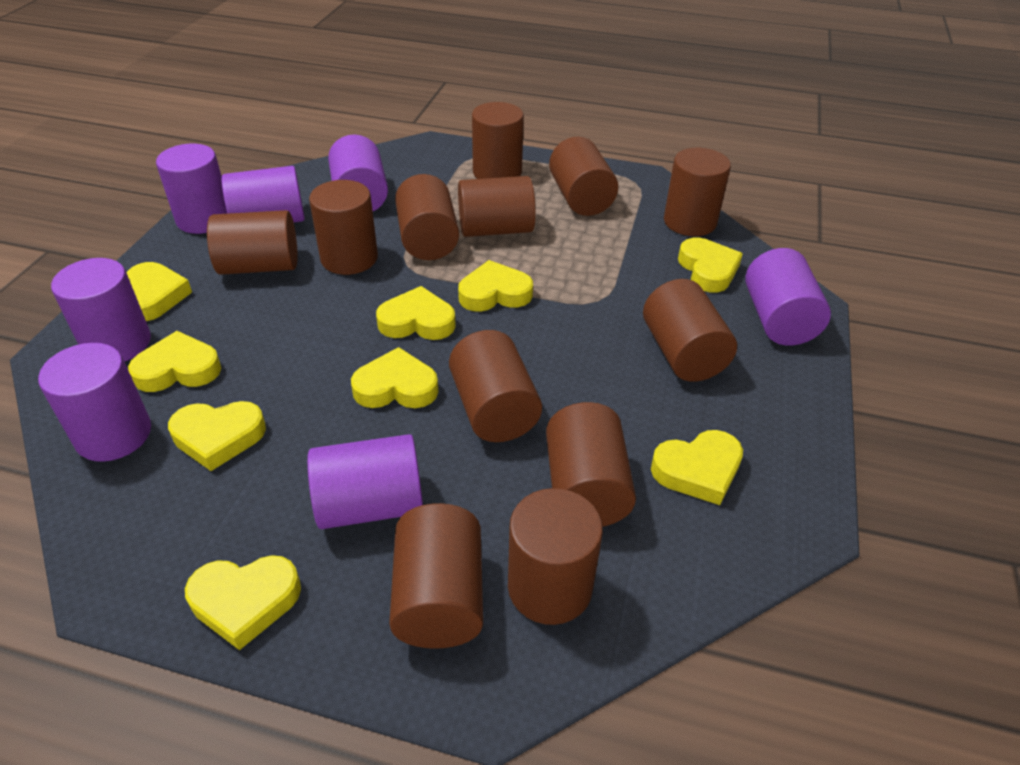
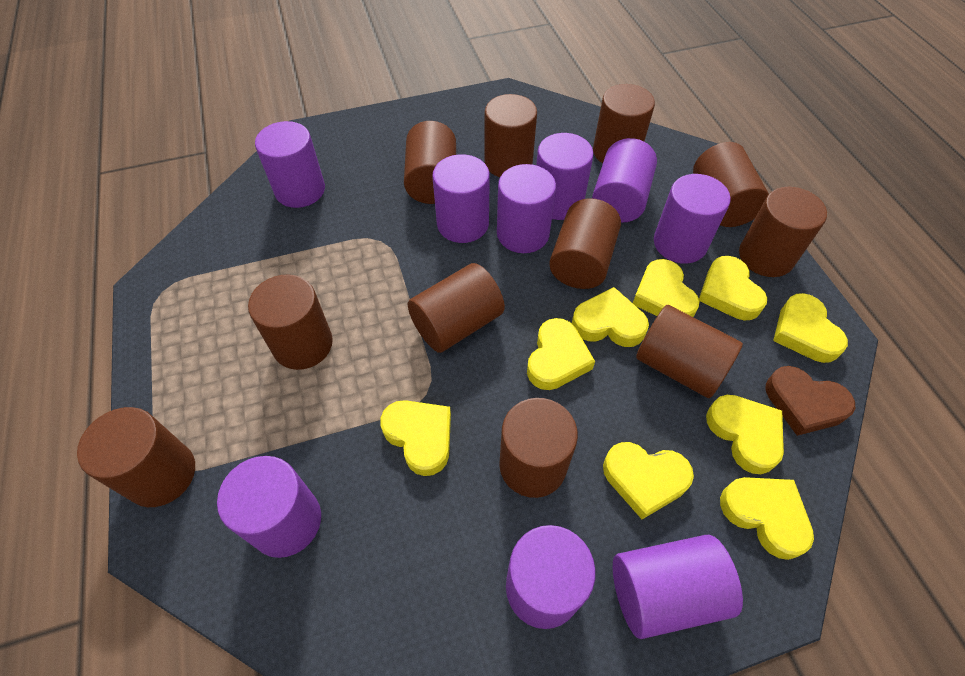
brown cylinder: [207,210,298,275] [309,180,378,275] [389,503,483,649] [395,174,459,260] [449,330,542,442] [458,176,536,237] [472,102,524,179] [508,488,603,625] [546,402,636,527] [549,137,618,216] [643,279,737,382] [664,148,731,236] = 12 -> [77,407,195,507] [248,275,333,370] [404,121,456,204] [408,263,505,353] [484,94,537,177] [499,398,578,498] [549,198,621,289] [593,84,655,163] [636,305,743,398] [693,142,769,227] [739,187,827,277] = 11
brown heart: none = 0 -> [766,366,855,436] = 1
purple cylinder: [38,343,151,462] [51,258,151,362] [156,144,227,234] [221,166,305,223] [307,434,423,529] [328,135,388,211] [745,248,831,346] = 7 -> [217,456,321,558] [255,121,325,208] [432,154,490,243] [497,164,556,253] [506,525,596,629] [536,133,594,220] [592,138,657,223] [613,535,743,639] [654,174,731,264] = 9

